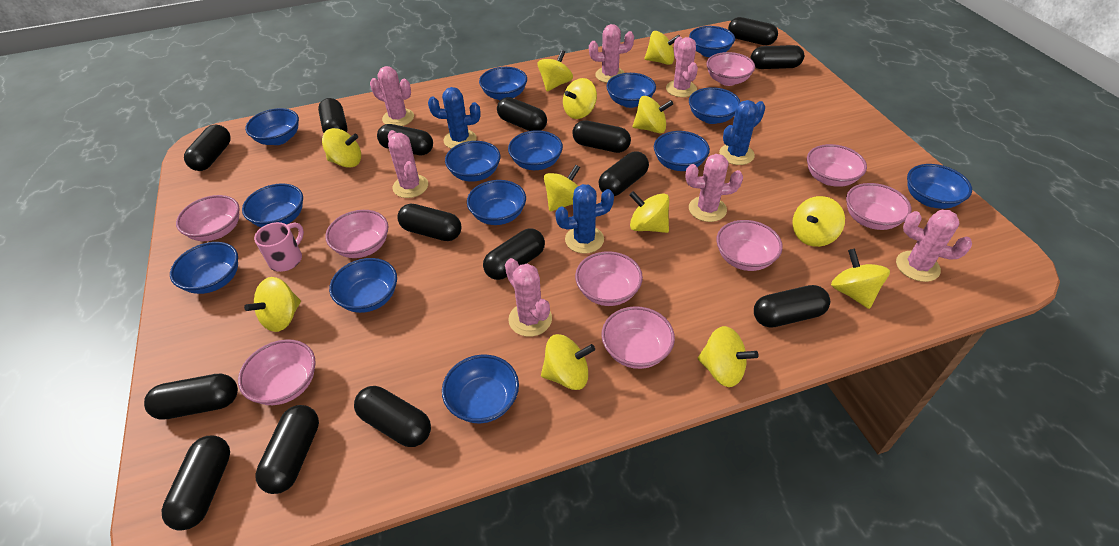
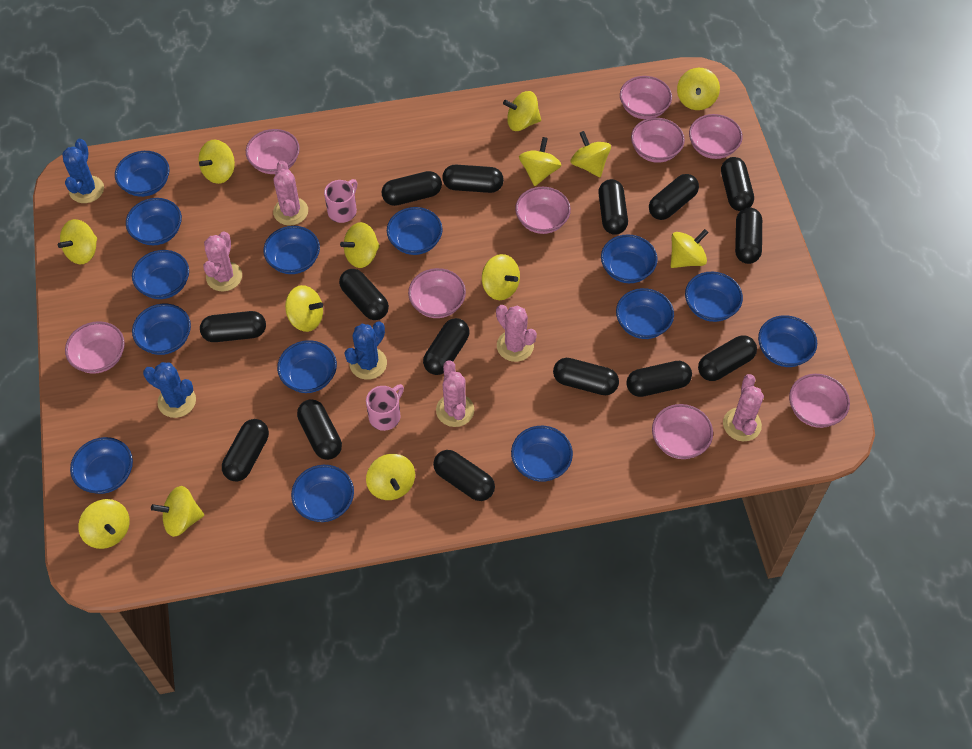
pink cactus: [370,66,414,126] [388,130,428,198] [505,258,552,337] [589,24,634,83] [666,37,698,97] [686,154,743,222] [896,210,972,282] = 7 -> [203,231,242,292] [273,161,308,226] [436,360,474,427] [496,305,537,362] [723,374,764,441] = 5
pink mug: [254,222,304,272] = 1 -> [324,179,357,223] [366,384,404,431] = 2
yellow spinning top: [244,277,301,332] [322,128,361,168] [538,50,573,91] [541,334,595,390] [544,165,580,212] [563,78,597,119] [629,191,669,233] [633,96,673,133] [644,31,680,65] [698,326,759,387] [792,196,845,247] [831,249,890,309] = 12 -> [58,219,97,264] [78,499,130,549] [151,486,204,537] [199,139,235,184] [285,285,323,332] [340,222,380,268] [366,454,415,500] [482,254,520,300] [503,91,541,131] [519,137,561,186] [570,131,611,177] [671,229,709,268] [677,68,720,110] = 13

